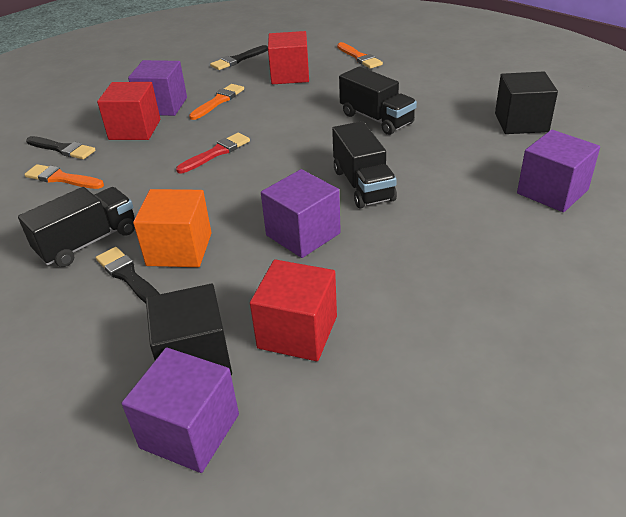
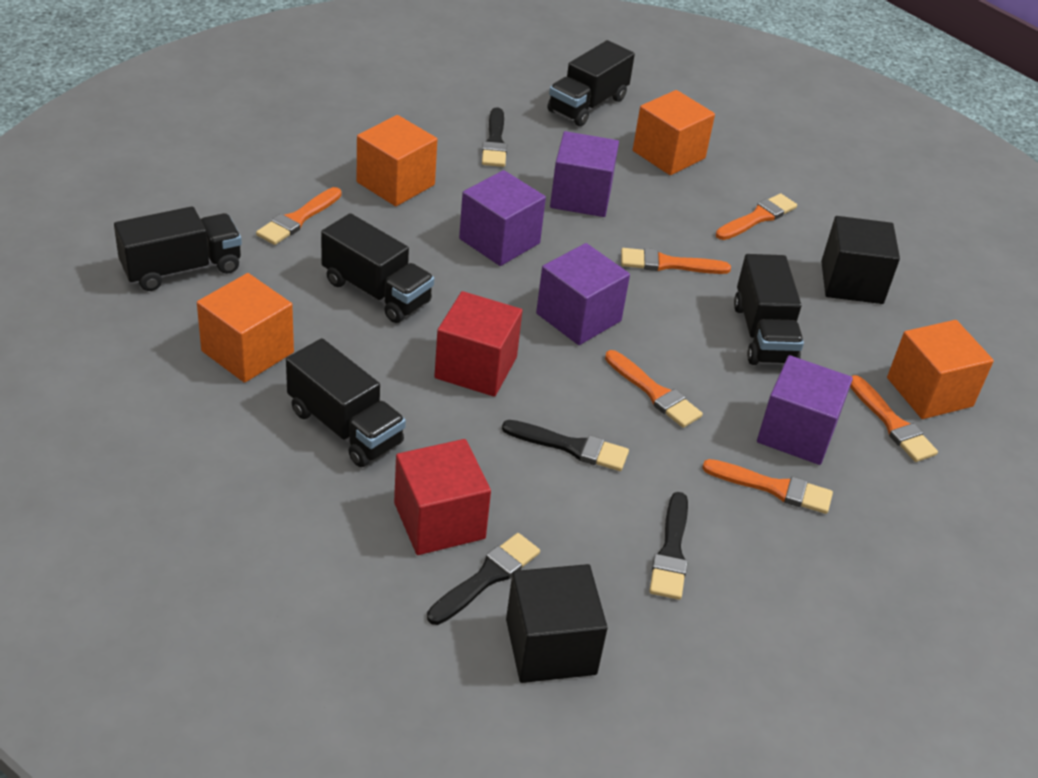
black brush: [26,136,96,159] [96,247,160,303] [210,45,268,70] = 3 -> [427,533,540,625] [482,107,507,167] [502,420,629,471] [649,492,688,600] = 4
black truck: [18,187,135,267] [332,121,397,208] [339,66,417,135] = 3 -> [114,206,242,291] [286,338,406,467] [321,213,434,323] [548,40,635,126] [734,254,804,365] = 5
orange brush: [24,164,104,189] [189,84,244,120] [337,42,383,69] = 3 -> [256,187,342,245] [605,350,703,428] [621,248,731,274] [702,459,833,514] [716,193,797,240] [850,375,938,462] = 6
orange cube: [133,189,212,267] = 1 -> [197,273,294,383] [357,115,438,206] [633,90,715,175] [887,320,994,419] = 4
red brush: [176,133,250,173] = 1 -> none = 0
red cube: [97,82,160,140] [250,259,337,361] [268,31,309,84] = 3 -> [394,439,491,555] [434,291,523,397] = 2

